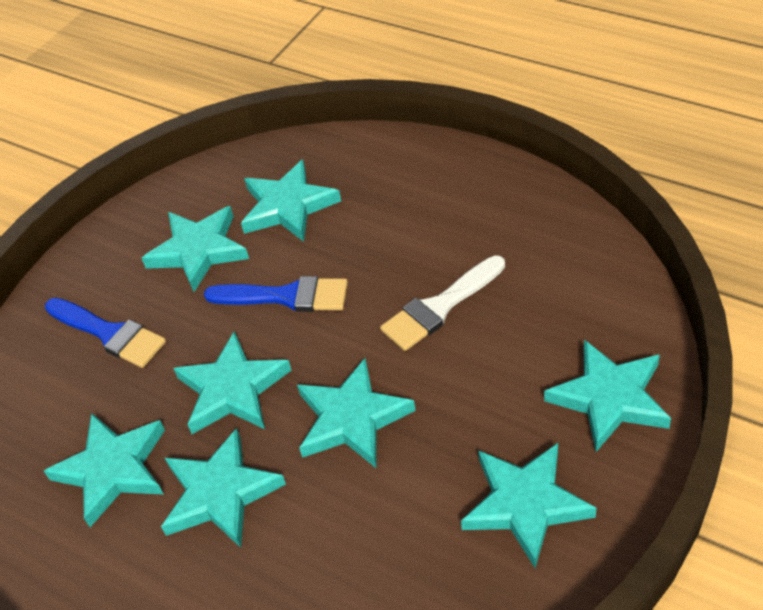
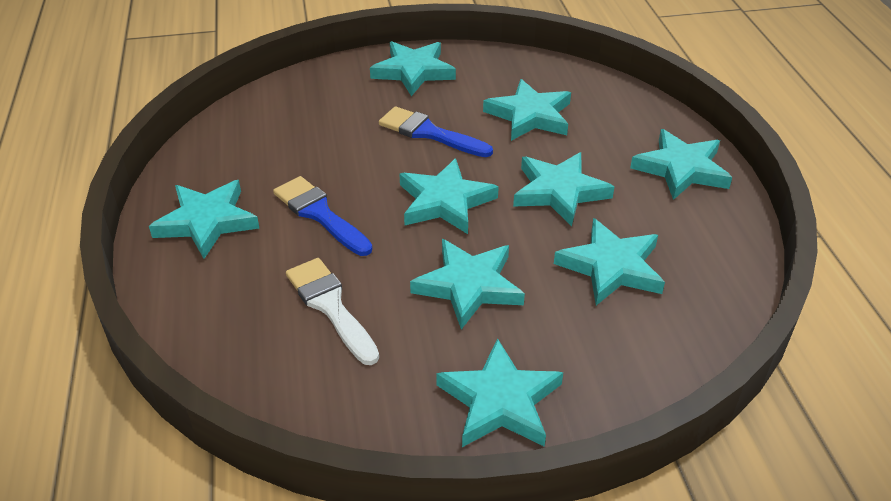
turquoise star: [44,413,165,527] [142,206,249,292] [161,428,286,548] [173,331,292,434] [241,159,341,242] [297,358,416,469] [461,443,596,568] [544,339,671,452] = 8 -> [149,180,259,259] [370,41,456,96] [400,158,499,234] [410,239,525,329] [436,338,563,447] [483,79,571,141] [513,152,614,226] [554,218,665,306] [630,129,732,200] = 9

